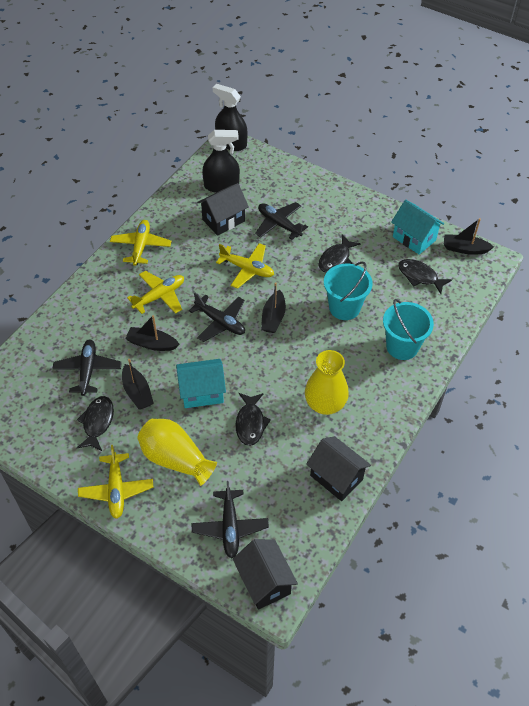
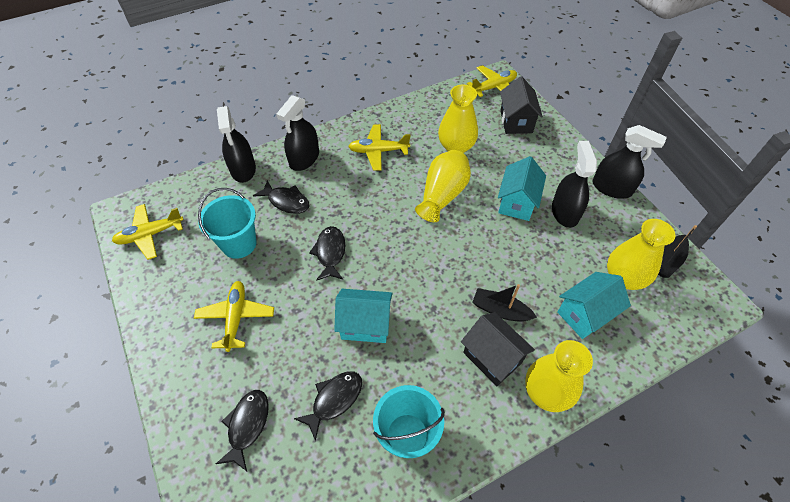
black boat: [122,359,154,410] [125,315,180,351] [261,283,286,333] [443,218,494,255] = 4 -> [472,284,537,322] [658,225,697,278] = 2
black house: [197,183,249,236] [233,539,298,610] [306,436,371,501] = 3 -> [461,313,535,386] [500,76,543,134] = 2
black plane: [52,339,122,396] [189,292,245,342] [192,481,269,558] [255,202,308,240] = 4 -> none = 0
black spray bottle: [202,130,240,193] [213,84,247,151] = 2 -> [217,106,256,183] [277,95,319,171] [552,141,597,228] [592,125,667,199] = 4
turquoise house: [176,359,226,408] [391,200,444,255] = 2 -> [334,289,393,343] [498,156,546,221] [557,272,631,339] = 3
yellow vase: [137,419,217,486] [305,350,349,415] = 2 -> [415,150,471,222] [438,85,478,153] [525,340,593,412] [607,219,675,290] = 4

